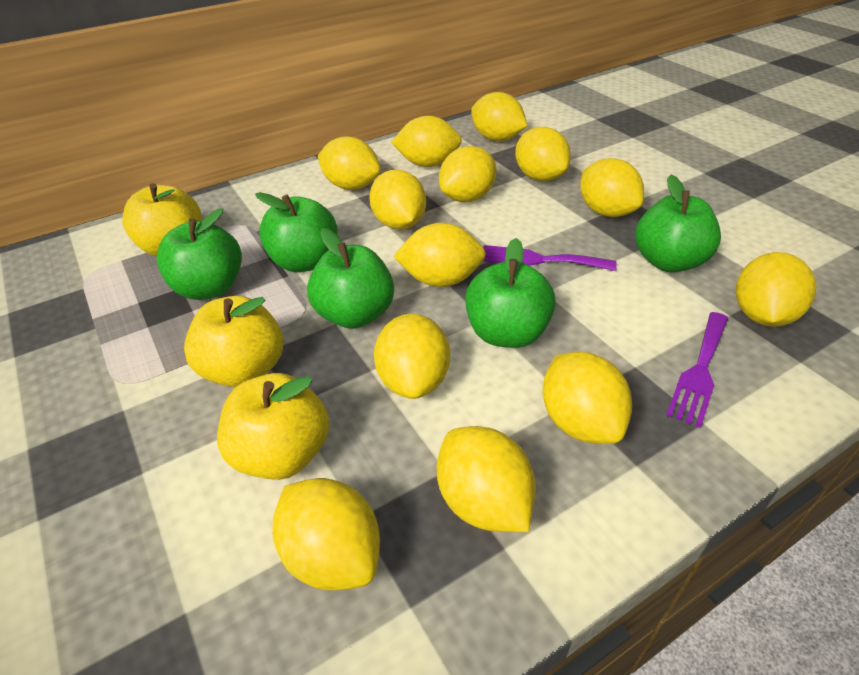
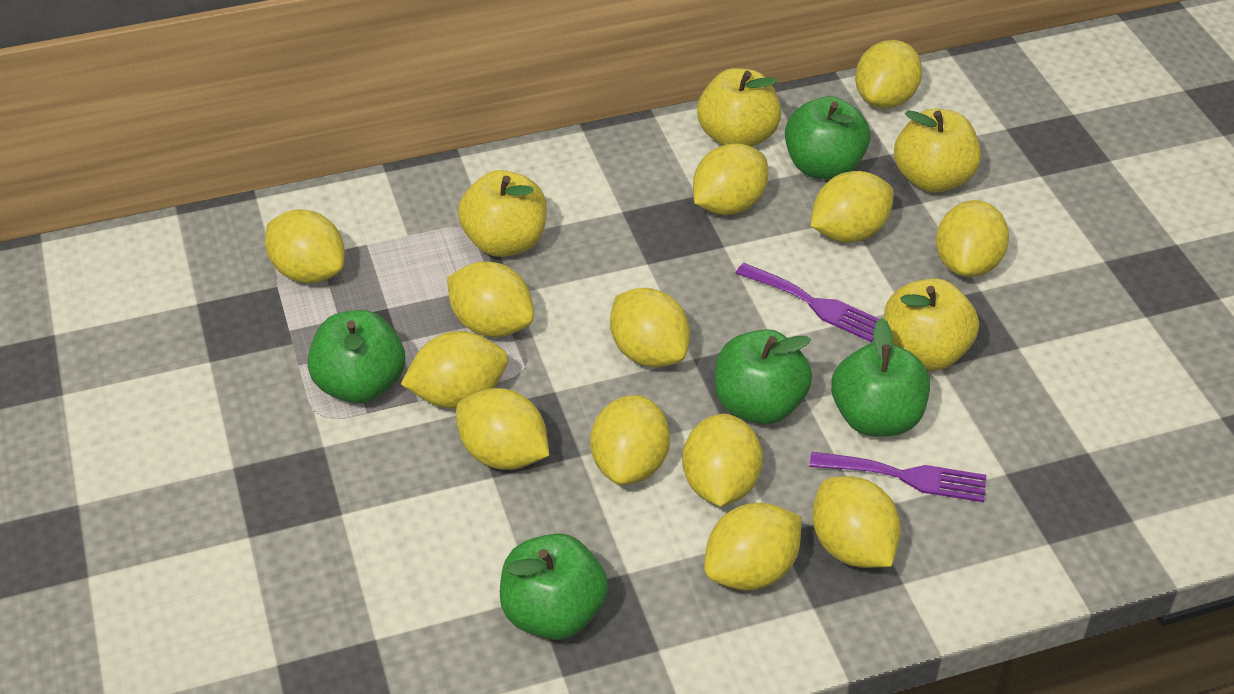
yellow apple: [122,183,202,257] [184,296,283,387] [217,373,329,480] = 3 -> [458,170,547,257] [697,68,781,147] [884,278,979,371] [894,109,981,193] = 4

